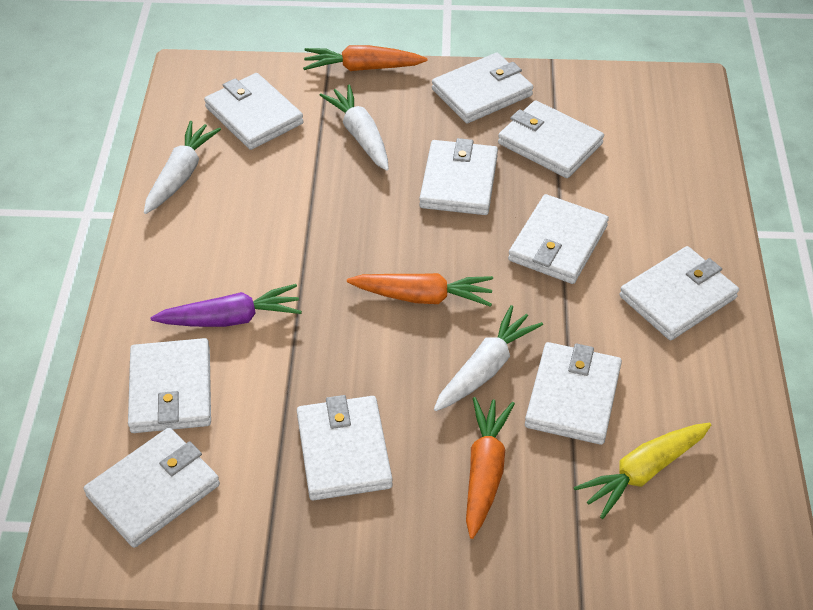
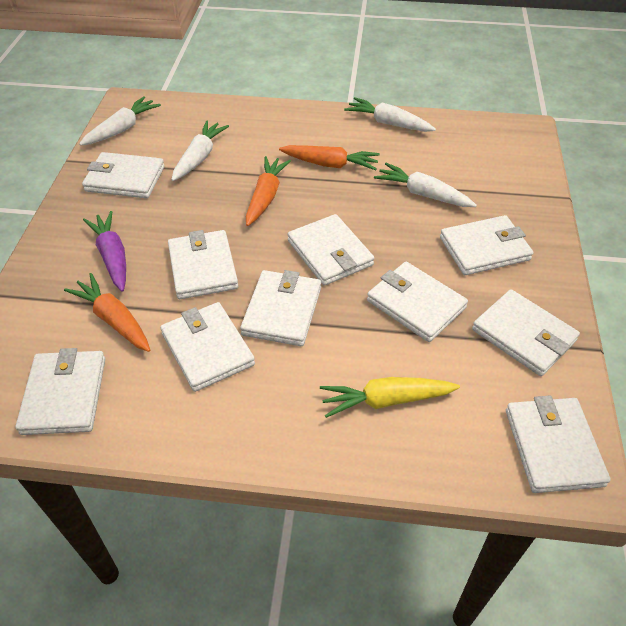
white carrot: [144,121,221,214] [320,84,389,171] [434,305,543,411] = 3 -> [79,96,161,146] [171,120,229,181] [344,97,436,132] [374,163,477,207] = 4

